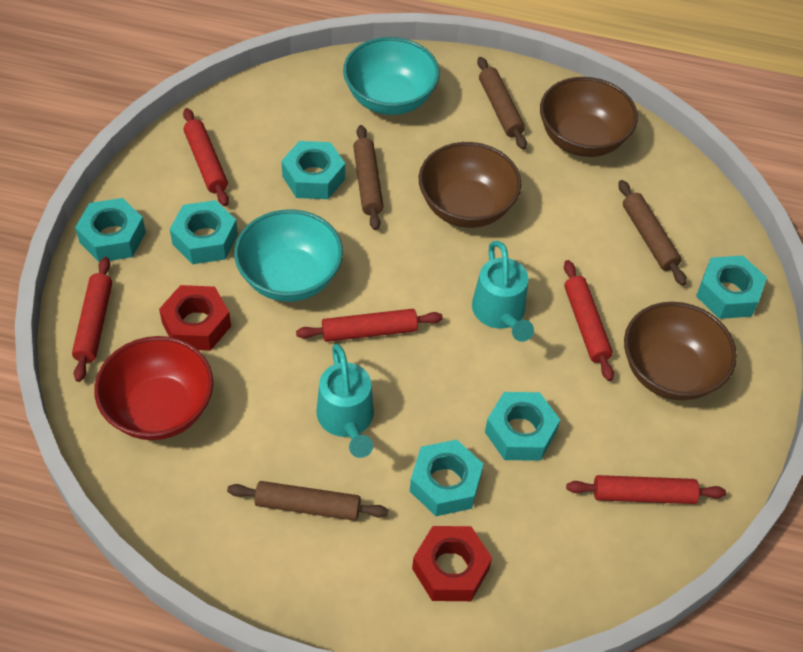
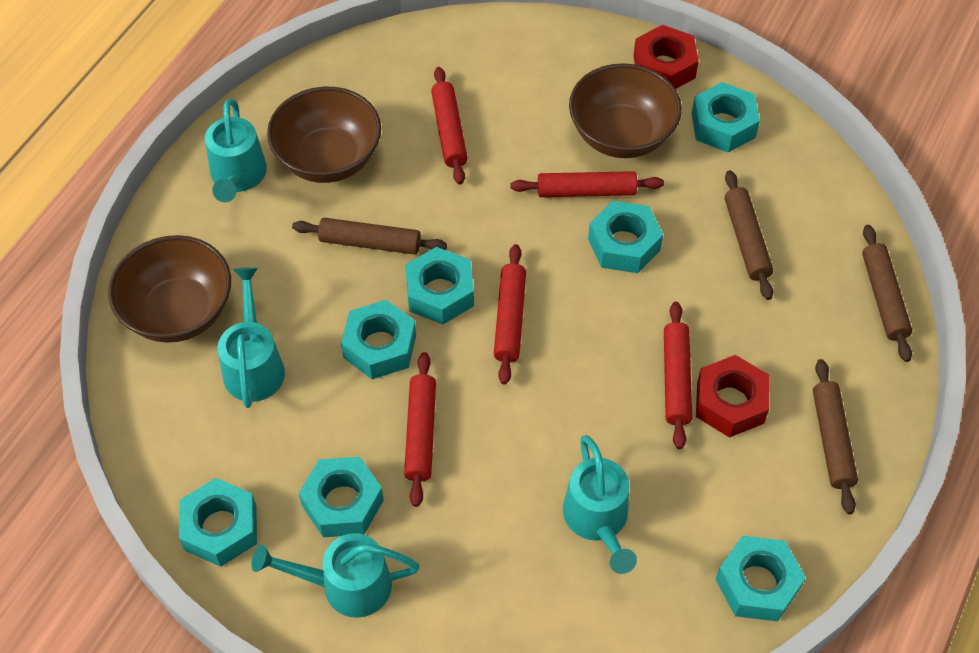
red bowl: [94,336,213,440] = 1 -> none = 0
turquoise bowl: [234,209,343,302] [343,37,440,115] = 2 -> none = 0
turquoise nut: [75,198,146,262] [170,200,238,264] [281,141,345,199] [410,440,483,516] [485,392,560,461] [696,255,767,319] = 6 -> [179,478,257,567] [299,457,384,537] [341,300,416,379] [405,247,474,325] [588,201,663,273] [691,82,760,153] [716,536,806,621] = 7
turquoise watering can: [316,344,374,458] [472,241,534,342] = 2 -> [205,98,267,202] [217,267,285,408] [251,533,419,618] [563,435,637,574] = 4

